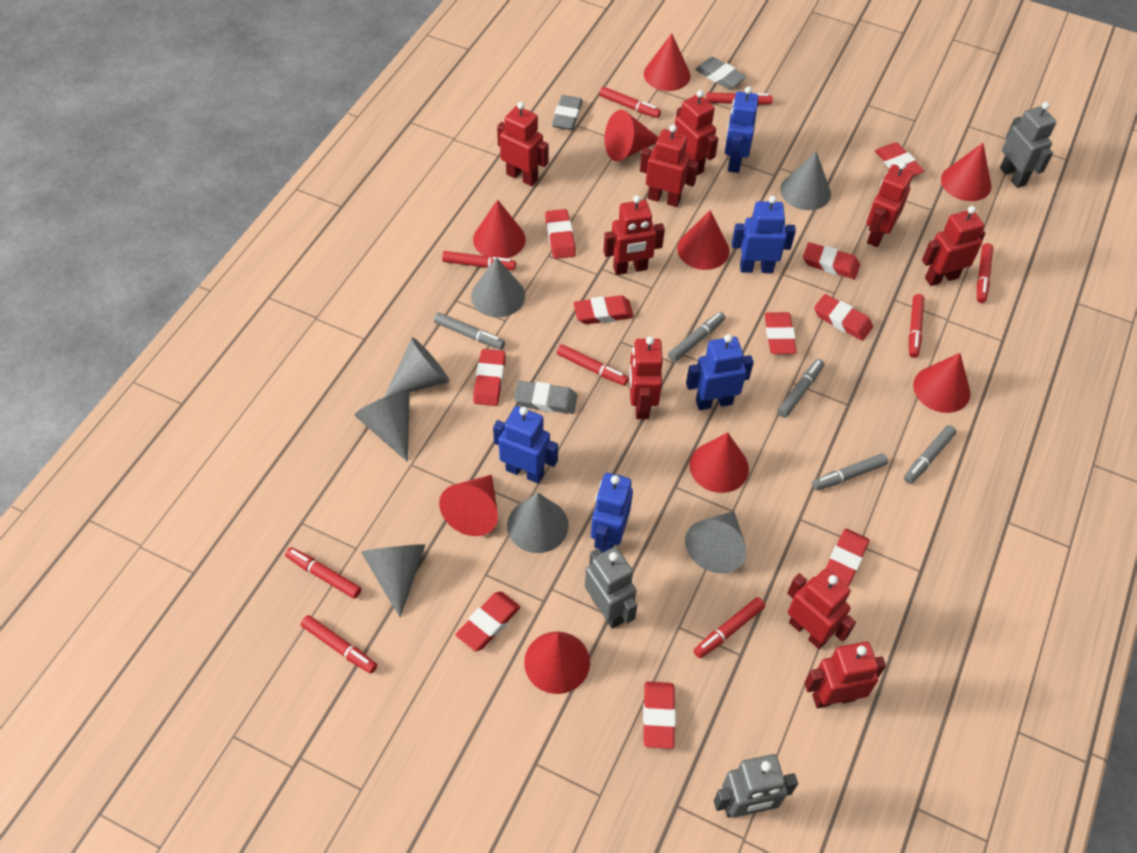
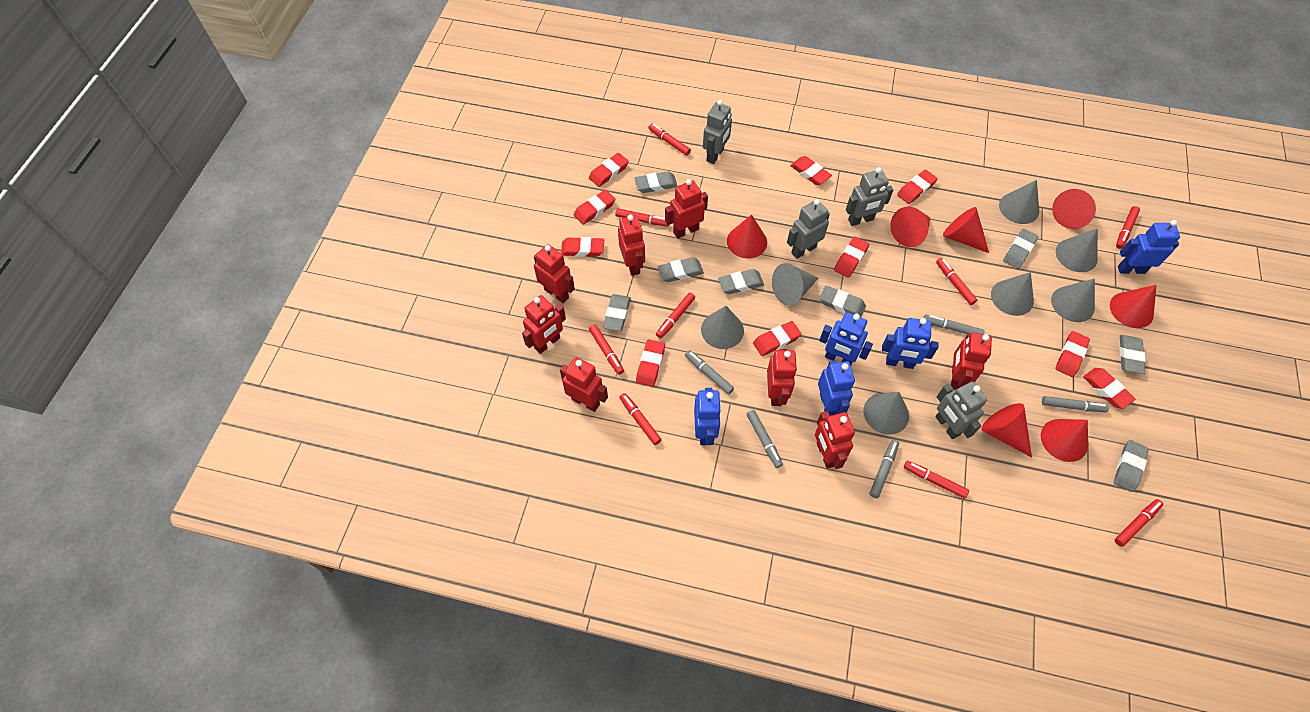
grey eraser: [514,381,577,414] [552,95,583,130] [695,57,746,89] = 3 -> [603,294,631,331] [634,171,677,193] [658,257,704,282] [718,269,764,294] [820,286,866,317] [1003,229,1039,269] [1114,440,1149,492] [1119,335,1146,374] = 8
grey robot: [585,547,637,629] [714,754,798,818] [1000,102,1056,188] = 3 -> [703,100,732,164] [787,199,830,259] [846,167,893,226] [935,382,987,439] = 4
red cone: [439,475,498,536] [473,200,526,258] [524,632,590,694] [604,110,658,161] [644,34,691,91] [677,210,730,270] [689,432,749,493] [913,353,970,413] [941,143,991,201] = 9 -> [727,214,767,259] [891,207,930,247] [943,207,989,253] [981,403,1032,457] [1041,419,1088,462] [1052,189,1096,229] [1110,285,1157,328] = 7
red robot: [497,102,549,186] [603,195,665,275] [629,336,663,419] [640,125,698,207] [675,90,718,175] [787,569,856,649] [804,642,886,708] [866,162,914,247] [922,206,986,286] = 9 -> [522,295,566,354] [534,244,575,303] [560,357,608,412] [618,215,645,276] [665,179,708,239] [767,349,797,406] [815,411,855,469] [951,332,992,390] = 8

